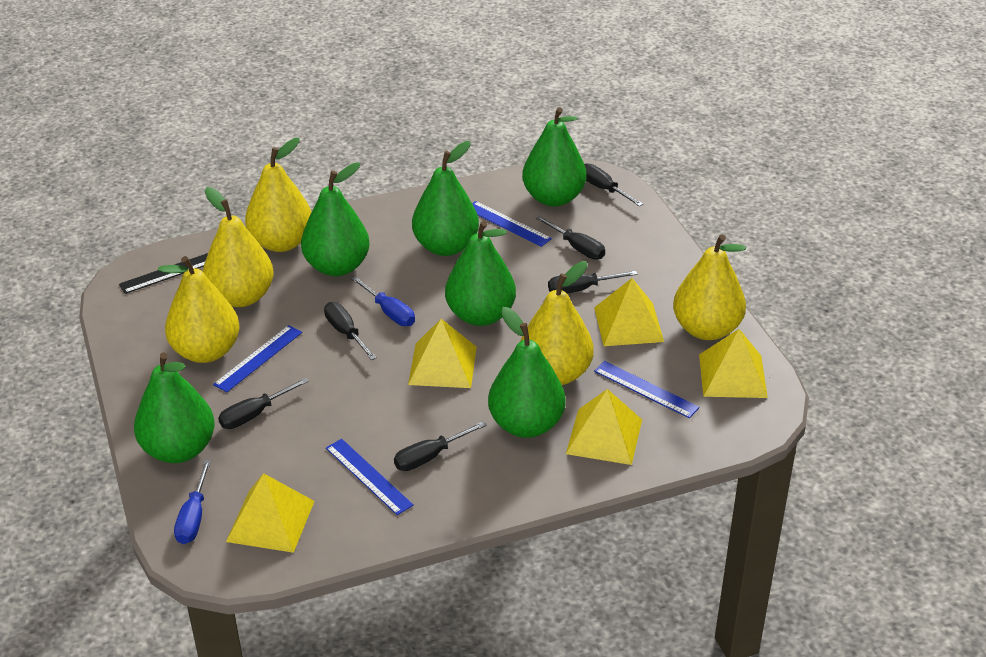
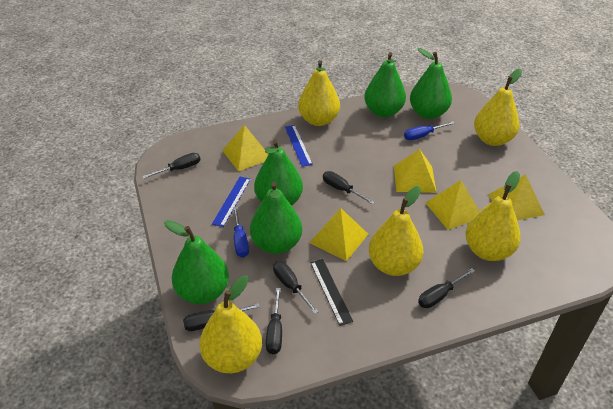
blue ruler: [213,325,302,392] [326,439,414,515] [472,201,552,247] [594,361,700,418] = 4 -> [212,177,251,227] [285,125,313,167] = 2
green pear: [134,352,215,463] [301,162,370,276] [412,141,479,256] [445,221,516,326] [488,307,566,438] [522,107,587,207] = 6 -> [164,220,229,304] [250,182,302,254] [254,139,303,206] [364,52,406,117] [410,48,452,119] = 5

